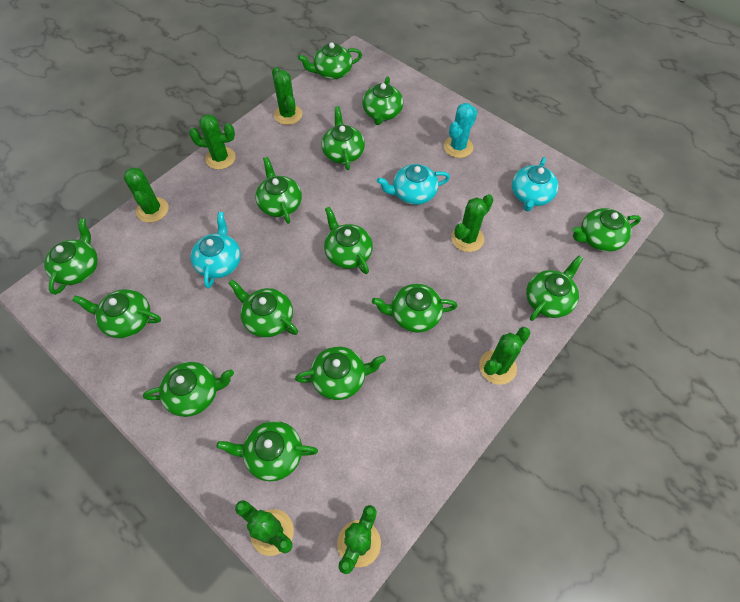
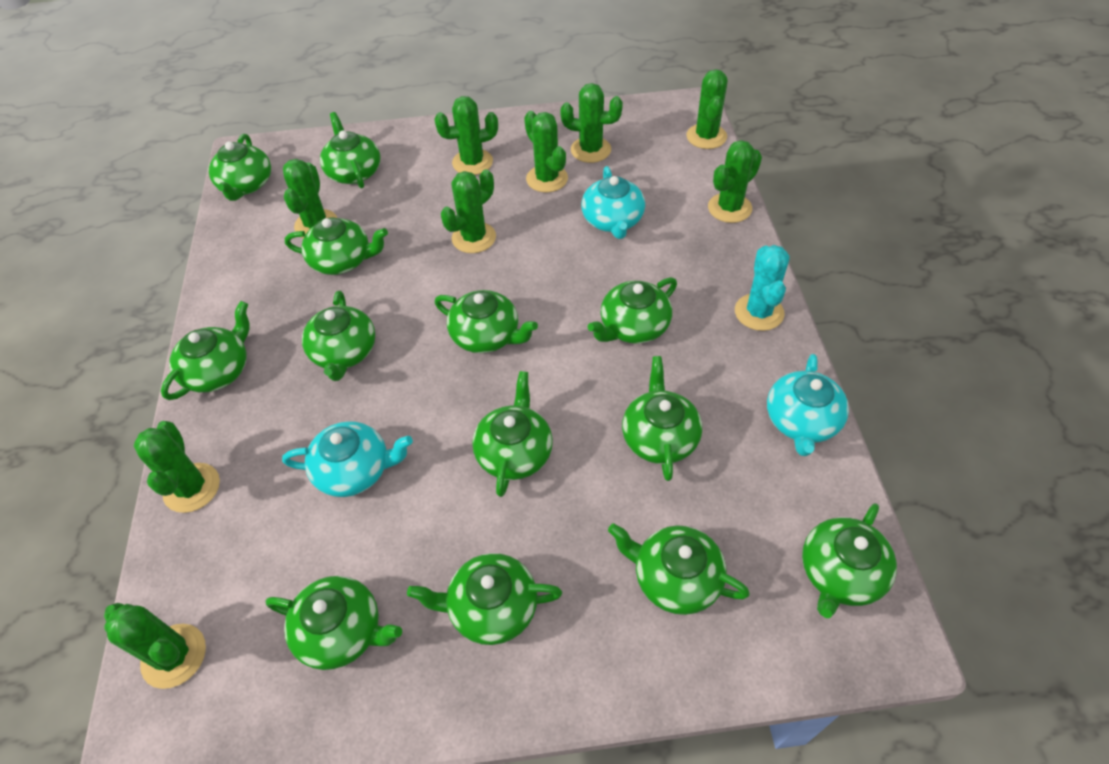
green cactus: [124,167,169,223] [189,114,236,170] [235,500,294,556] [272,67,302,125] [337,505,381,574] [451,194,493,252] [479,327,531,385] = 7 -> [104,603,206,689] [134,421,220,513] [283,159,337,238] [434,96,498,175] [441,169,496,253] [524,111,568,192] [560,83,623,163] [686,69,728,149] [708,140,762,223] = 9
green teapot: [44,218,98,295] [72,289,161,338] [143,362,234,417] [216,421,318,481] [228,280,298,337] [255,157,302,224] [295,346,386,400] [298,42,362,79] [321,106,365,170] [324,207,373,274] [362,76,403,125] [372,284,458,333] [526,255,583,321] [572,208,641,252] = 14 -> [161,301,250,400] [208,134,271,201] [266,576,402,670] [285,217,388,275] [302,291,375,381] [320,112,381,188] [407,553,562,645] [435,290,538,353] [472,371,553,497] [588,277,677,344] [608,523,750,615] [622,356,702,481] [802,503,897,618] = 13

